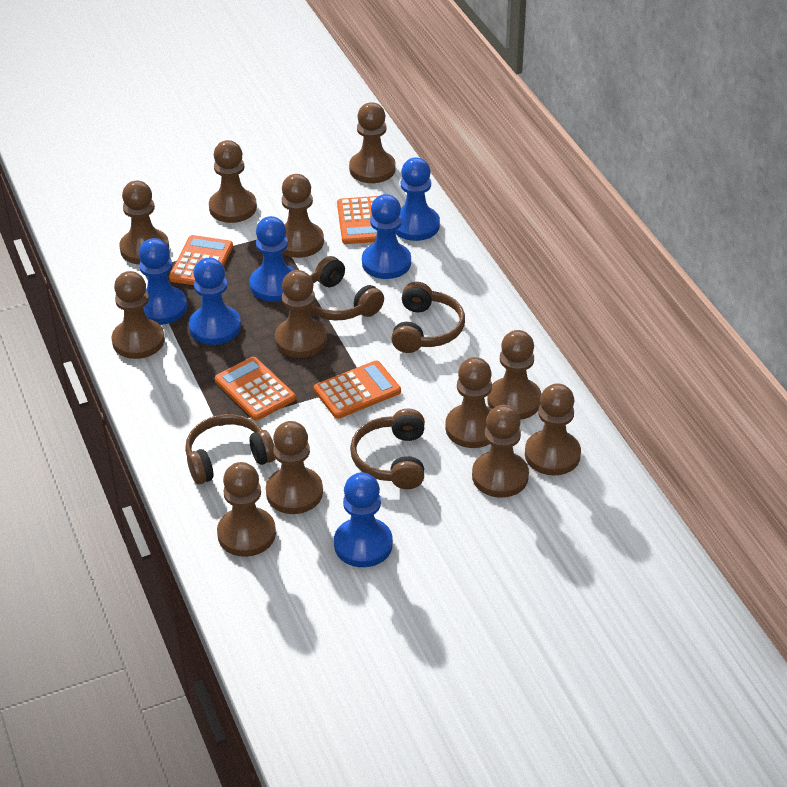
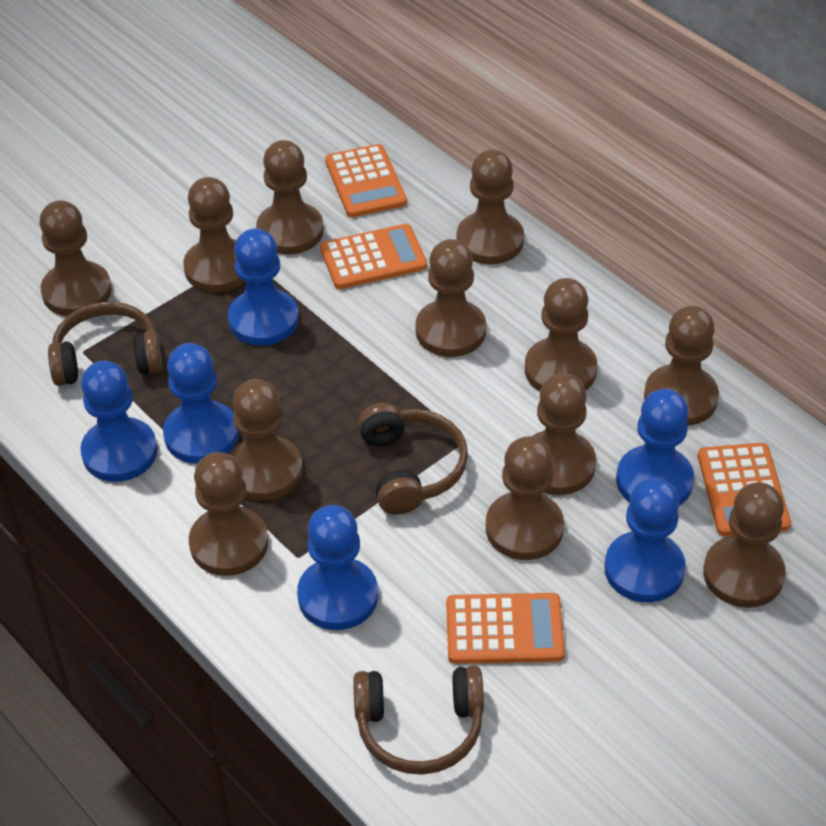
brown headphones: [185,414,276,484] [309,256,384,321] [350,408,425,489] [391,282,465,353] = 4 -> [48,302,162,386] [353,666,484,775] [358,403,468,515] = 3

